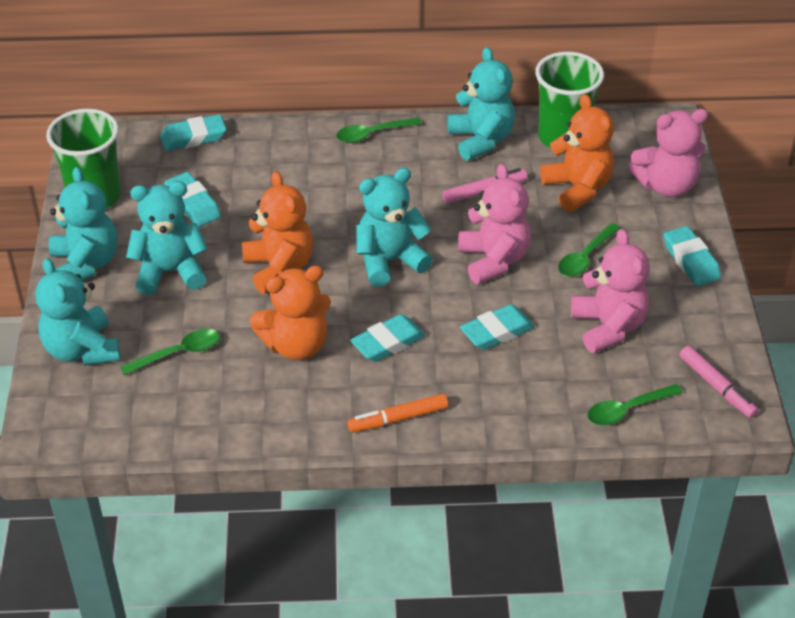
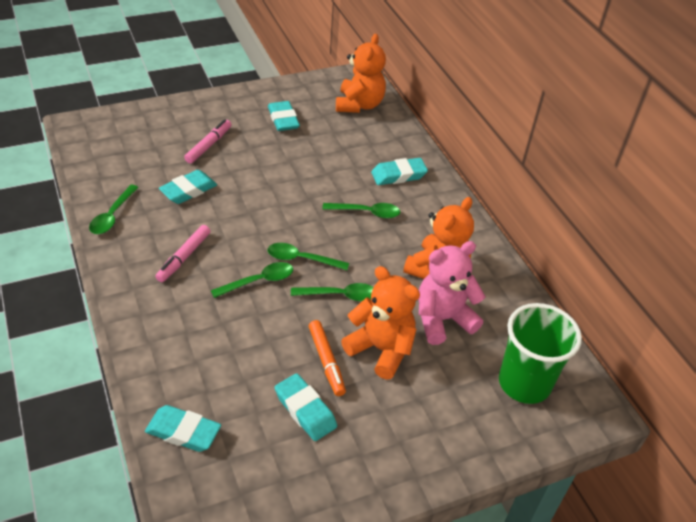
green cup: [46,109,121,208] [535,52,604,148] = 2 -> [499,303,582,404] = 1
green spoon: [120,329,220,375] [336,117,422,143] [558,223,620,277] [587,384,683,426] = 4 -> [89,185,139,234] [211,262,293,298] [268,243,349,270] [291,283,373,302] [322,203,400,219] = 5
pink teddy bear: [458,164,531,284] [571,229,650,353] [628,109,708,197] = 3 -> [418,241,486,345] = 1
turquoise teddy bear: [35,258,120,366] [49,167,118,281] [126,181,208,295] [356,168,433,287] [447,47,515,161] = 5 -> none = 0

